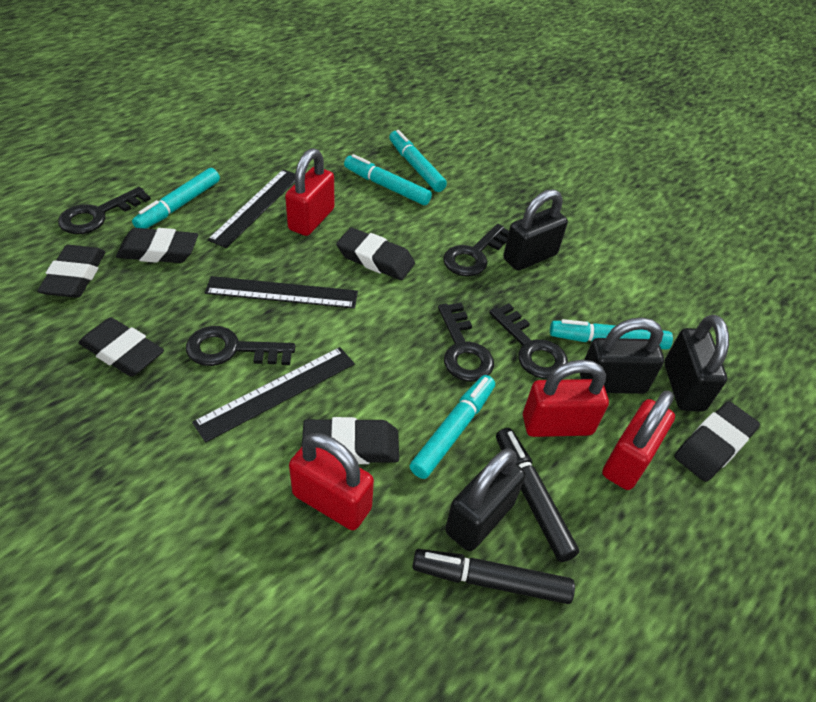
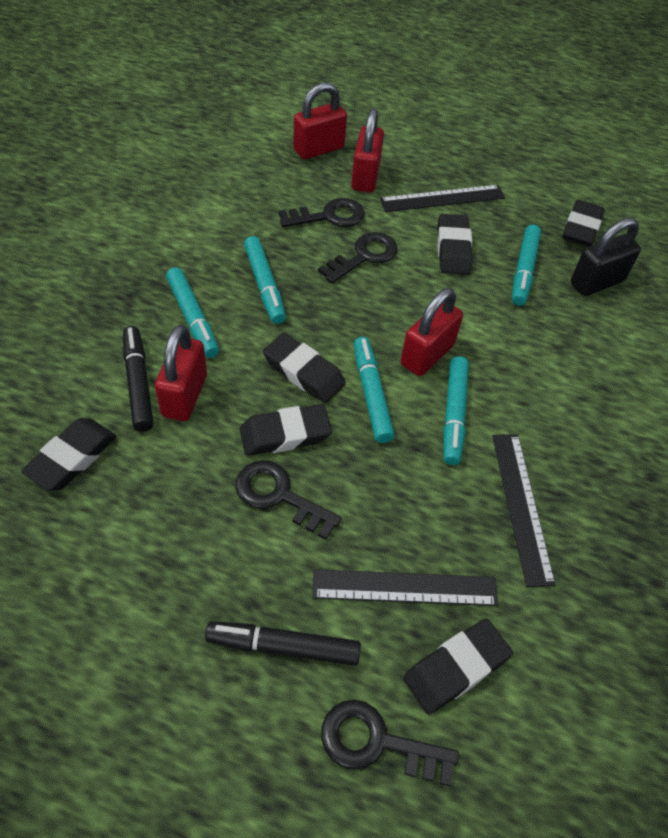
black key: [58,187,151,234] [186,326,295,366] [438,303,494,382] [443,224,509,276] [489,303,568,379] = 5 -> [236,460,342,540] [279,198,365,227] [318,232,398,283] [321,700,459,786] = 4
black padlock: [445,448,526,551] [503,189,568,271] [580,317,664,394] [664,315,729,412] = 4 -> [571,218,641,296] = 1

